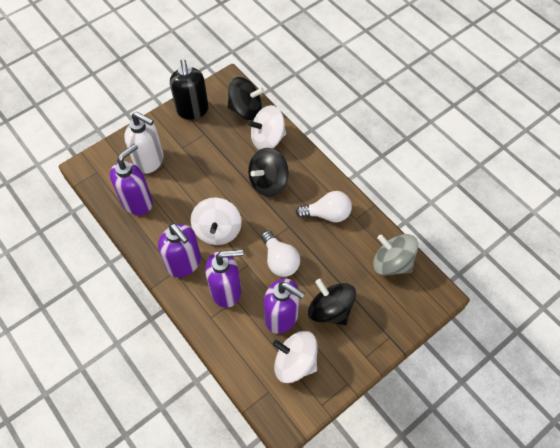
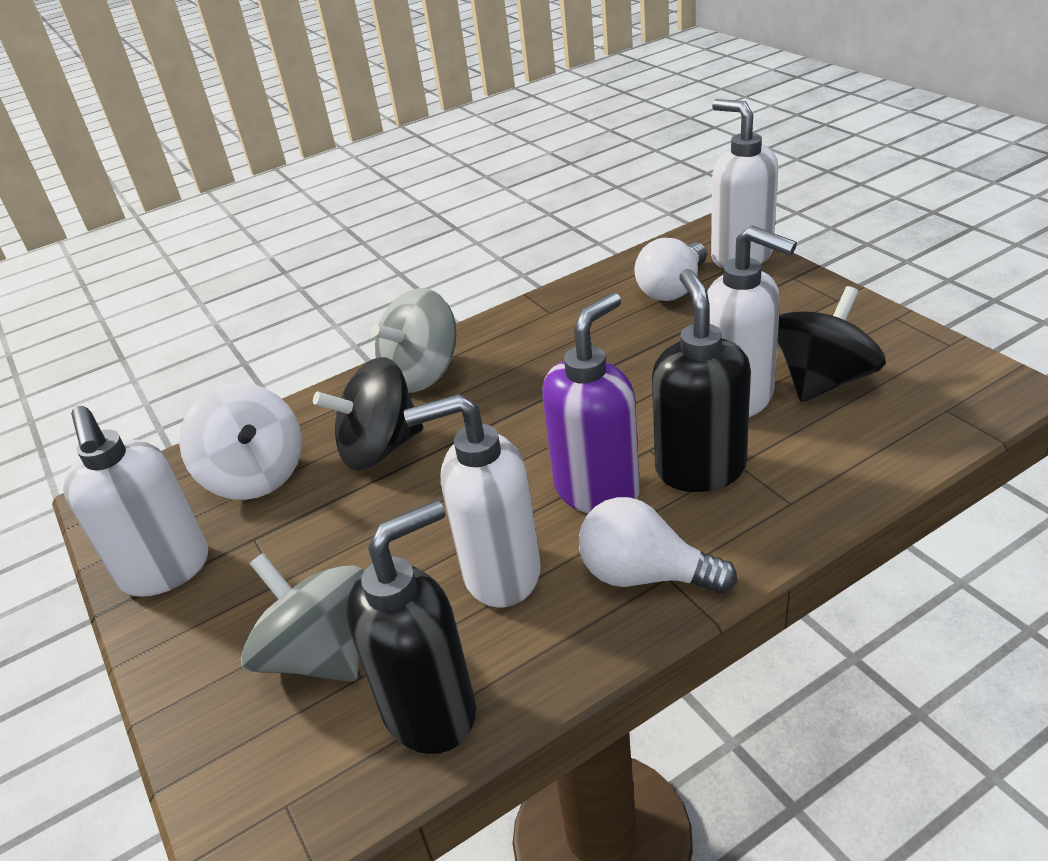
black soap dispenser: [170,59,209,120] = 1 -> [346,500,476,754] [652,269,751,492] = 2
black spinning top: [227,77,264,120] [248,148,289,197] [308,279,356,325] = 3 -> [313,357,423,470] [777,286,886,402] = 2
grey spinning top: [373,234,418,276] = 1 -> [241,553,364,682] [371,288,457,393] = 2
purple soap dispenser: [110,144,153,215] [158,223,201,277] [205,249,243,308] [264,278,305,334] = 4 -> [542,293,640,513] = 1
white soap dispenser: [124,112,164,174] = 1 -> [63,406,208,597] [404,394,541,608] [707,226,797,417] [711,99,778,268] = 4
white spinning top: [191,197,242,245] [247,105,286,150] [273,331,318,383] = 3 -> [179,383,302,500] = 1

